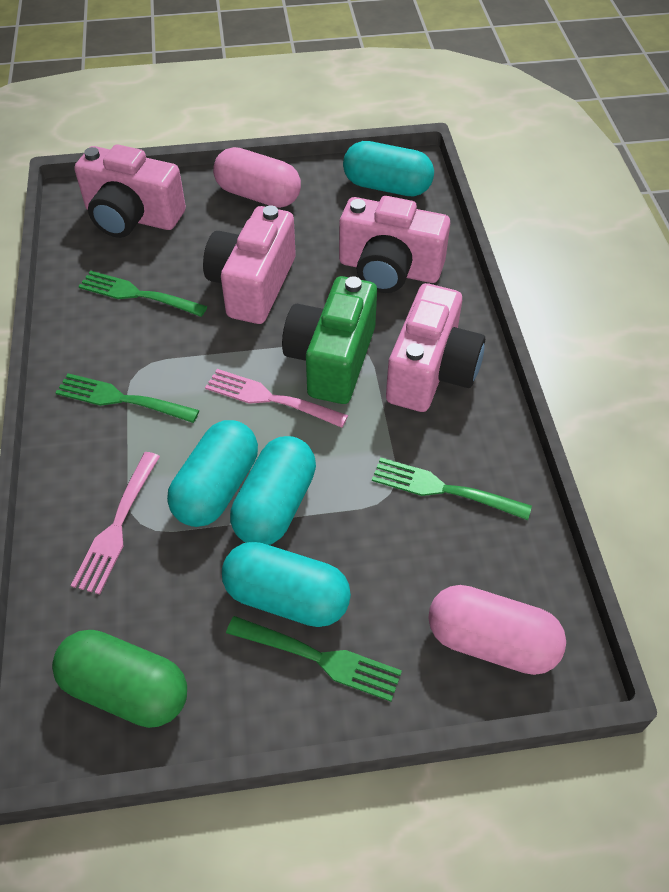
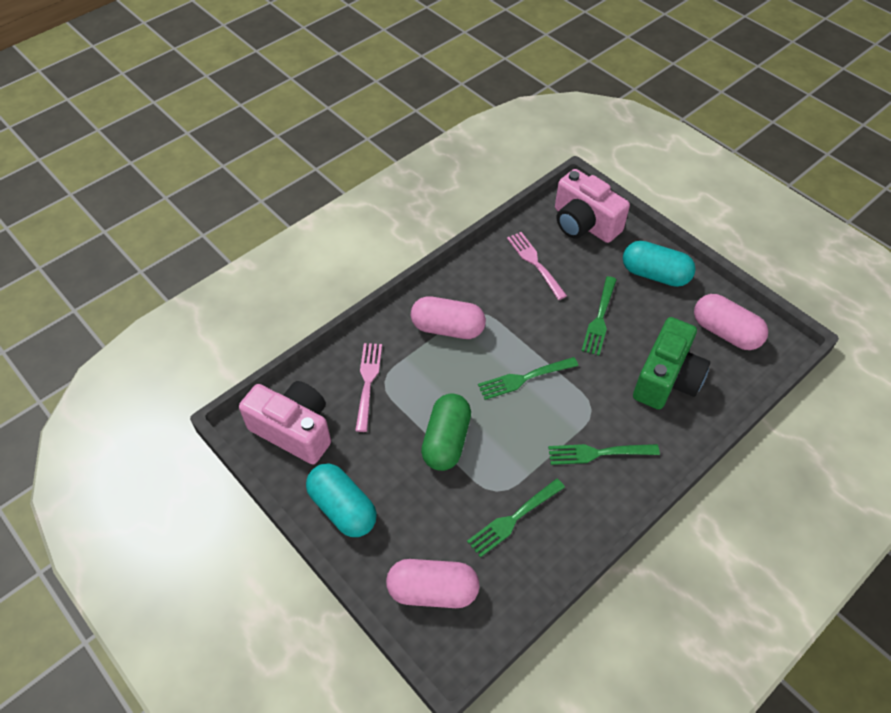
pink camera: [74,144,186,238] [203,206,296,324] [339,196,450,293] [386,283,485,412] = 4 -> [239,381,331,464] [555,169,630,243] = 2
pink capsule: [213,147,301,208] [428,585,566,675] = 2 -> [386,559,480,608] [411,296,486,339] [694,294,768,350] = 3
turquoise capsule: [167,420,258,527] [222,542,351,627] [230,436,316,545] [343,141,434,196] = 4 -> [306,463,377,537] [623,241,696,287] = 2

